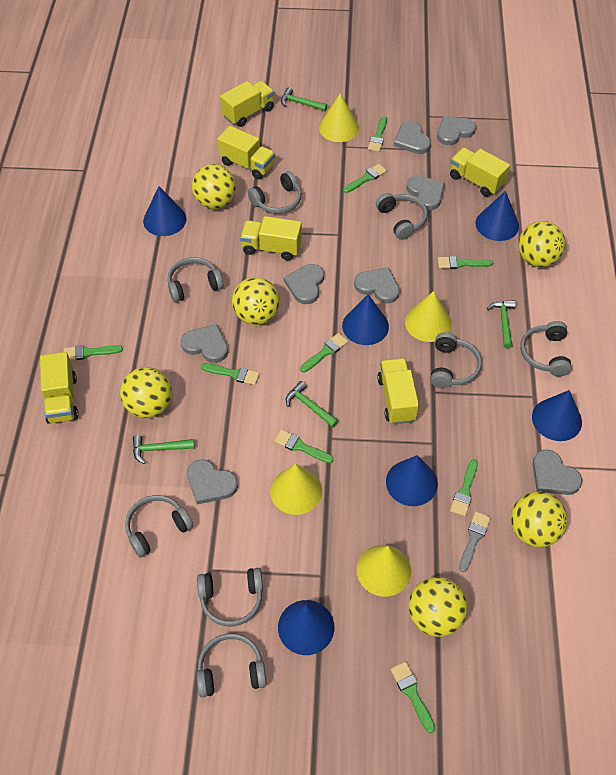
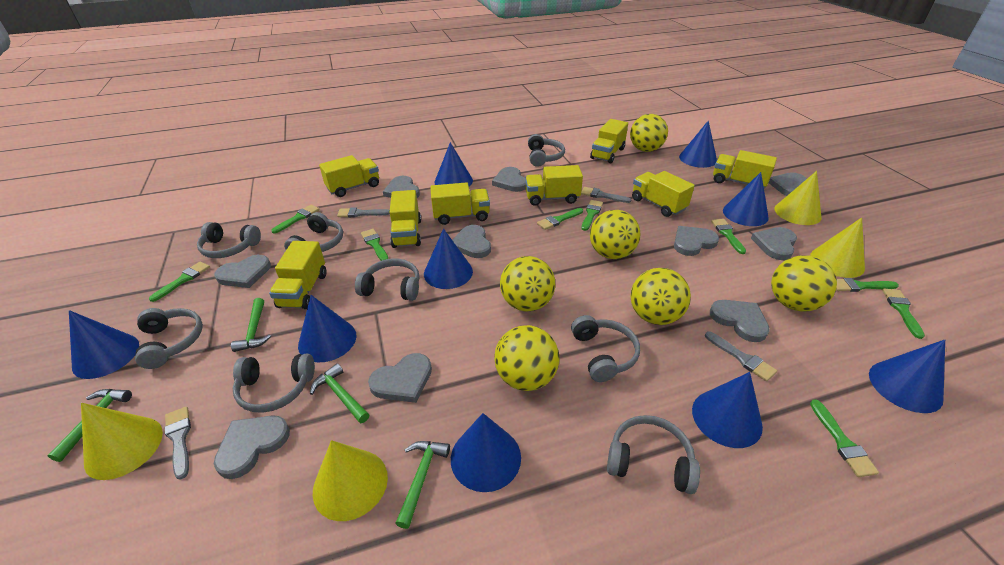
blue cone: [143,186,187,236] [278,600,335,655] [342,294,389,345] [386,455,438,506] [476,191,519,241] [532,390,582,441] = 6 -> [69,310,139,379] [298,295,357,362] [424,229,473,289] [434,142,473,187] [451,413,521,492] [679,121,717,168] [692,372,763,448] [723,172,769,226] [869,340,945,413] = 9
grey brush: [459,512,491,572] = 1 -> [165,407,191,480] [337,207,390,218] [581,187,631,203] [705,332,777,381] = 4
grey heart: [181,324,228,363] [187,459,238,504] [284,264,324,304] [354,268,400,303] [394,121,431,154] [406,176,445,210] [437,116,476,145] [532,449,582,495] = 8 -> [214,255,271,288] [214,415,290,479] [368,353,432,403] [383,176,420,198] [452,225,491,258] [492,167,526,192] [674,226,719,256] [710,300,770,342] [751,227,797,260] [769,172,807,196] = 10
yellow truck: [40,352,79,424] [217,126,275,180] [220,81,274,127] [240,216,302,260] [377,358,419,424] [450,148,510,197] = 6 -> [269,241,326,309] [319,155,379,197] [390,190,421,248] [430,182,490,225] [525,165,583,206] [590,119,628,163] [632,171,695,217] [713,150,777,189] = 8

